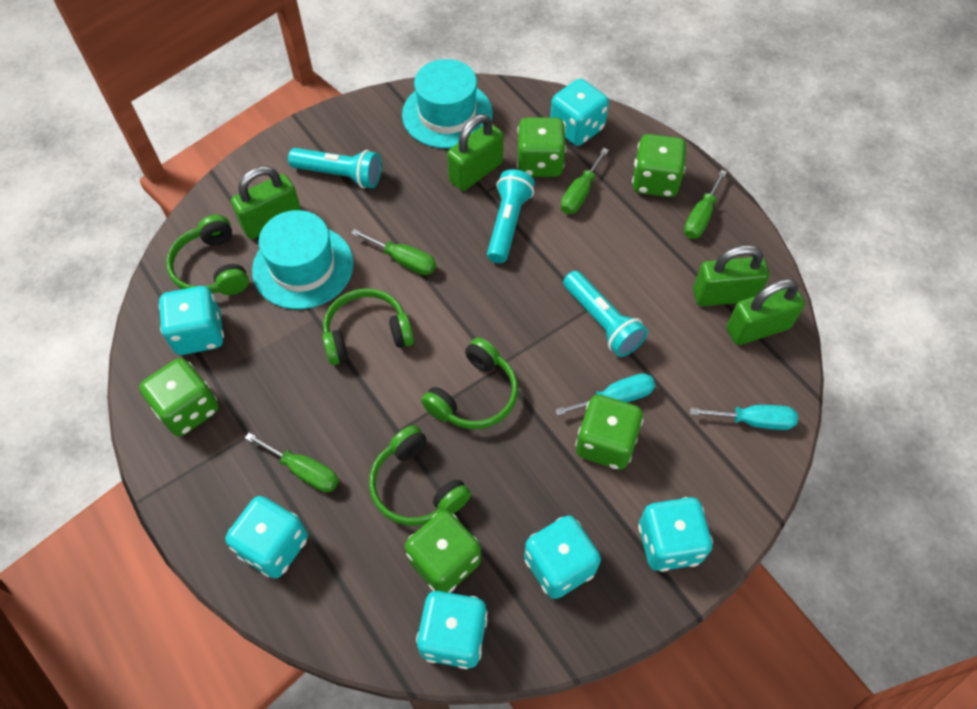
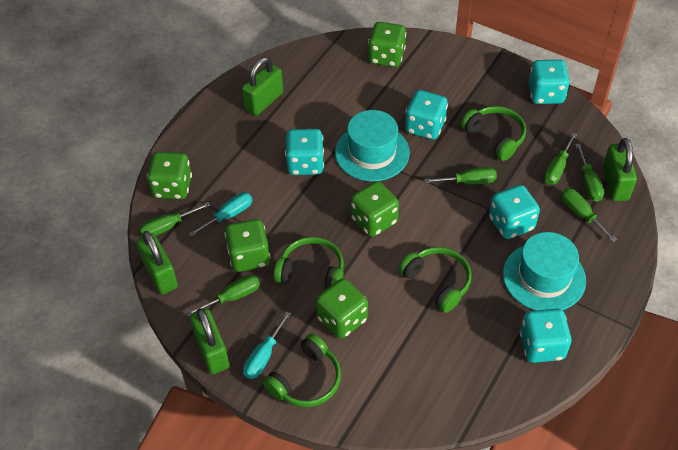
green screwdriver: [245,433,339,492] [351,229,436,275] [561,148,609,214] [684,170,727,239] = 4 -> [139,202,210,236] [186,275,260,317] [424,167,497,184] [544,133,577,185] [561,188,617,242] [575,143,604,202] = 6
turquoise dice: [159,286,224,355] [225,496,308,578] [416,591,488,669] [524,515,601,599] [550,79,609,146] [638,497,713,572] = 6 -> [285,129,324,175] [405,90,448,140] [489,185,540,239] [520,309,572,363] [528,60,570,104] = 5
turquoise flashlight: [288,148,381,188] [487,169,535,263] [563,271,648,357] = 3 -> none = 0

